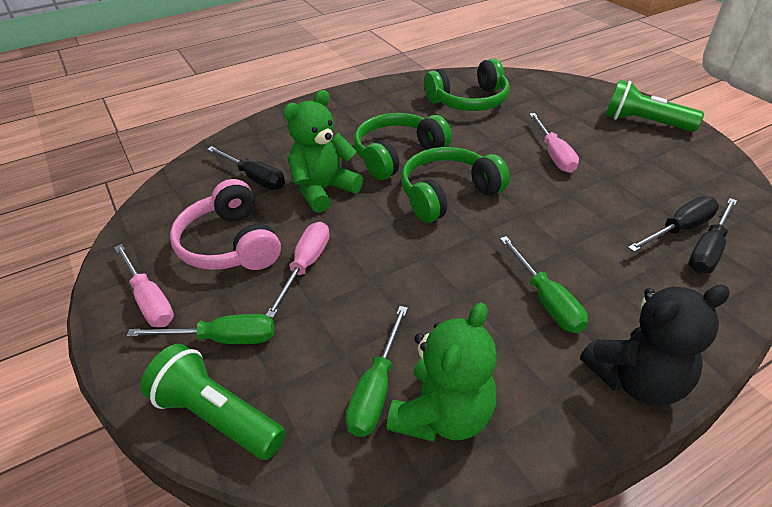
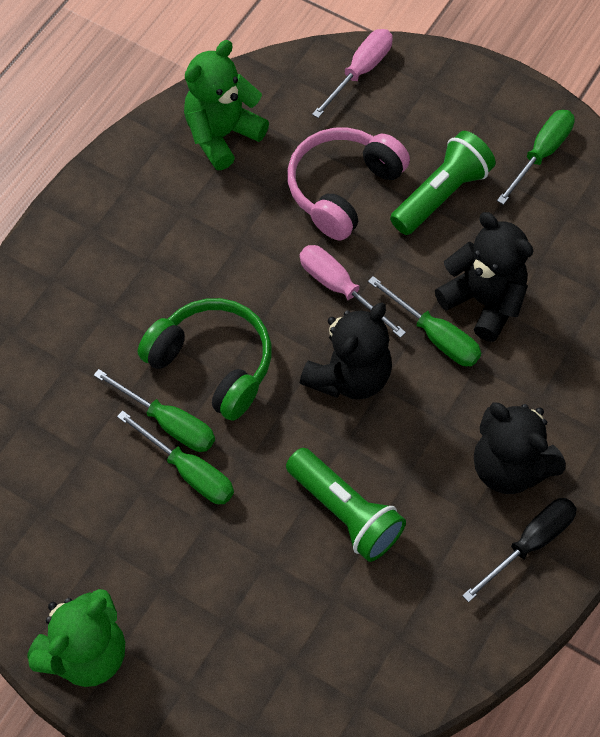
black screwdriver: [207,146,285,190] [628,196,719,252] [689,198,737,274] = 3 -> [462,498,577,602] = 1
black teddy bear: [580,285,730,406] = 1 -> [300,303,392,400] [435,212,533,342] [474,402,566,494] = 3
green headphones: [354,113,452,180] [401,147,510,223] [424,58,510,111] = 3 -> [138,298,272,421] = 1
green screwdriver: [127,314,274,344] [346,306,408,437] [500,236,588,333] = 3 -> [94,369,215,452] [117,411,234,504] [368,276,481,366] [497,110,575,205] = 4
pink screwdriver: [114,244,174,327] [266,222,330,318] [529,113,579,173] = 3 -> [300,245,406,338] [312,29,393,118] = 2

